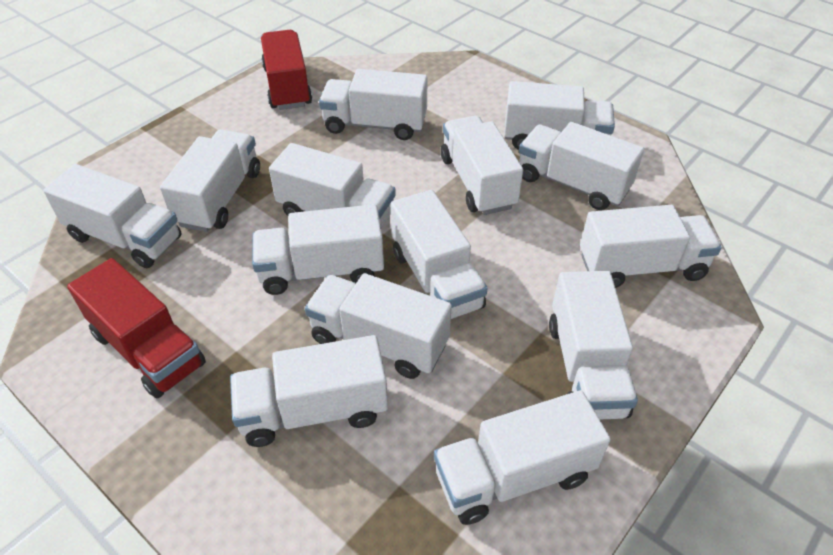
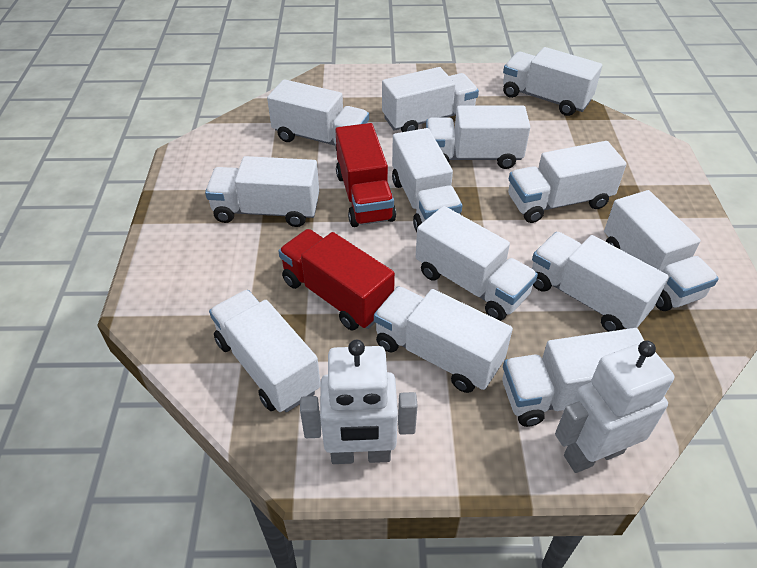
white robot: none = 0 -> [300,340,418,464] [555,340,674,473] = 2
white truck: [43,164,182,268] [160,130,260,232] [230,335,388,447] [252,204,384,295] [269,143,396,228] [305,273,452,379] [319,69,428,140] [391,190,488,319] [434,390,611,525] [441,116,523,215] [504,81,615,150] [519,122,644,210] [549,271,638,419] [580,205,722,288] = 14 -> [205,156,319,227] [209,290,321,412] [267,79,369,151] [374,286,513,393] [382,67,479,132] [392,128,462,232] [416,206,538,321] [426,106,530,169] [502,328,644,427] [503,47,602,116] [508,141,627,223] [532,232,669,332] [604,190,719,311] = 13

